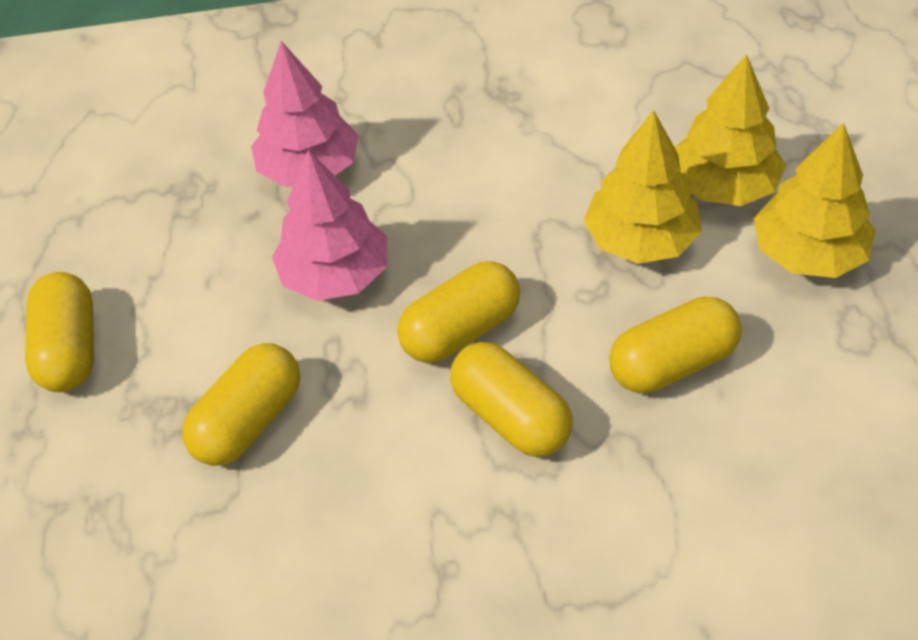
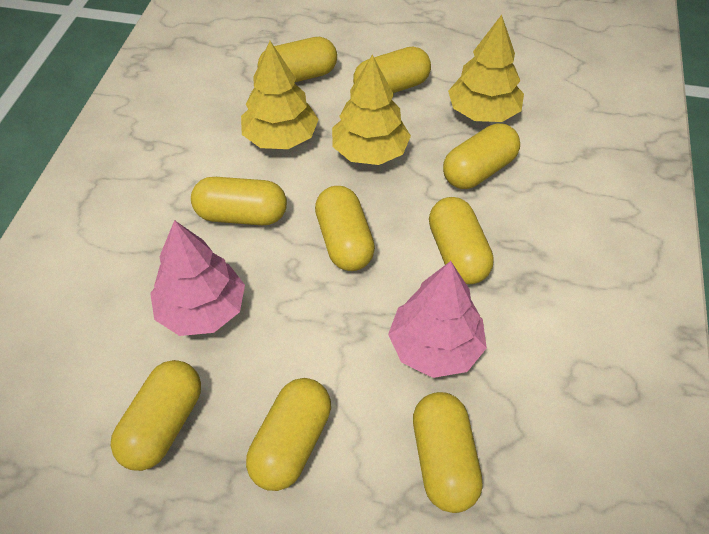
yellow capsule: [25,272,94,392] [182,343,300,466] [397,261,520,363] [450,342,573,457] [609,297,742,393] = 5 -> [111,360,201,471] [191,177,287,225] [246,378,331,491] [258,37,337,82] [315,186,375,271] [353,46,431,93] [413,392,483,513] [429,197,494,284] [443,123,520,189] = 9

